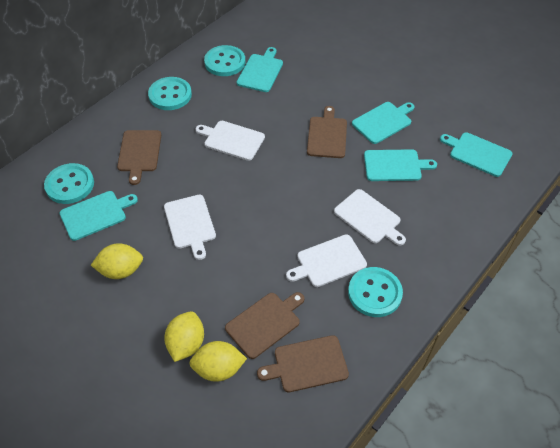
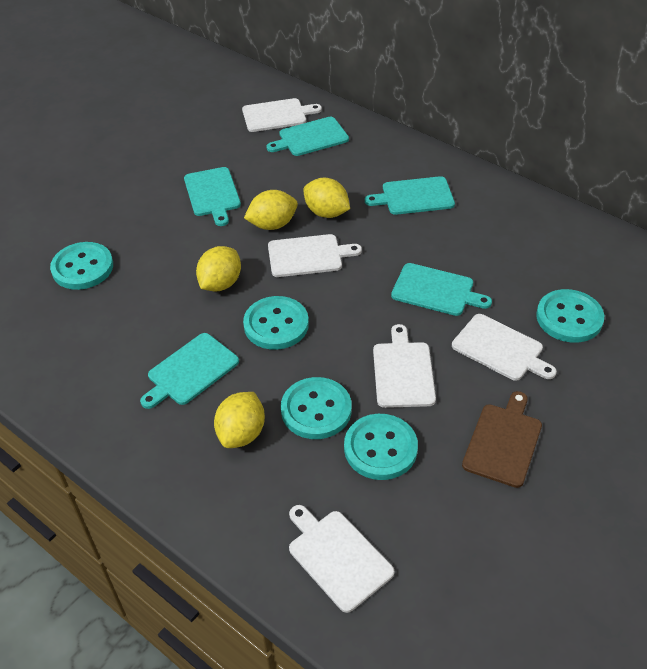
brown cutting board: [117,130,161,185] [225,292,304,359] [257,335,349,392] [307,106,347,158] = 4 -> [462,391,542,488] = 1
turquoise button: [44,163,94,204] [148,77,192,110] [204,45,245,76] [348,267,403,317] = 4 -> [50,242,113,290] [243,296,309,350] [281,377,352,439] [344,414,418,480] [536,289,604,343] = 5
white cutting board: [164,195,216,260] [196,121,265,161] [286,234,367,287] [334,189,406,246] = 4 -> [242,98,322,132] [268,234,362,277] [289,505,395,613] [373,324,436,408] [452,314,557,381] = 5
yellow lemon: [91,243,143,279] [164,311,204,362] [189,341,247,382] = 3 -> [196,246,241,291] [214,392,265,448] [244,190,298,230] [303,178,350,218] = 4

